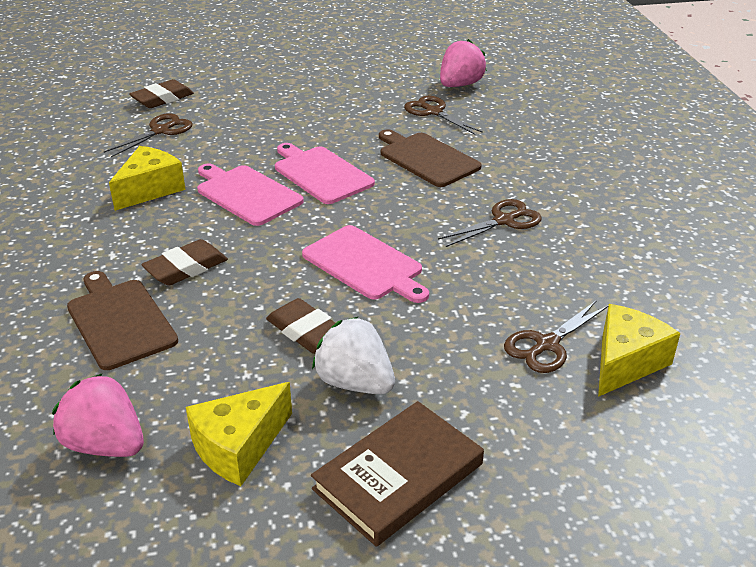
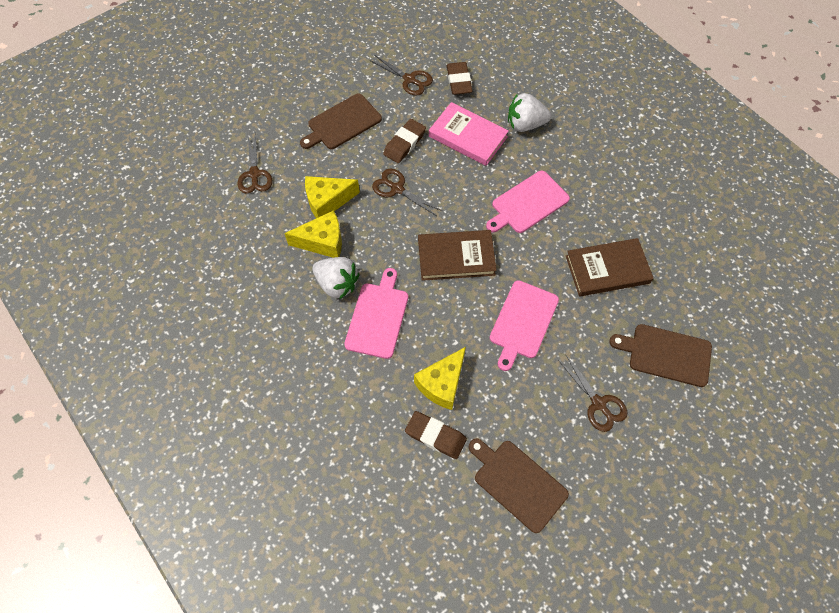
brown book: [311,401,484,547] = 1 -> [418,230,497,281] [566,238,654,297] = 2
brown cutting board: [67,271,178,370] [379,129,482,187] = 2 -> [300,94,382,149] [468,439,569,533] [609,324,712,387] = 3
pink book: none = 0 -> [429,102,509,166] = 1
pink strawberry: [52,373,144,457] [440,39,487,87] = 2 -> none = 0
white strawberry: [312,317,395,394] = 1 -> [313,257,360,300] [508,93,551,132] = 2

